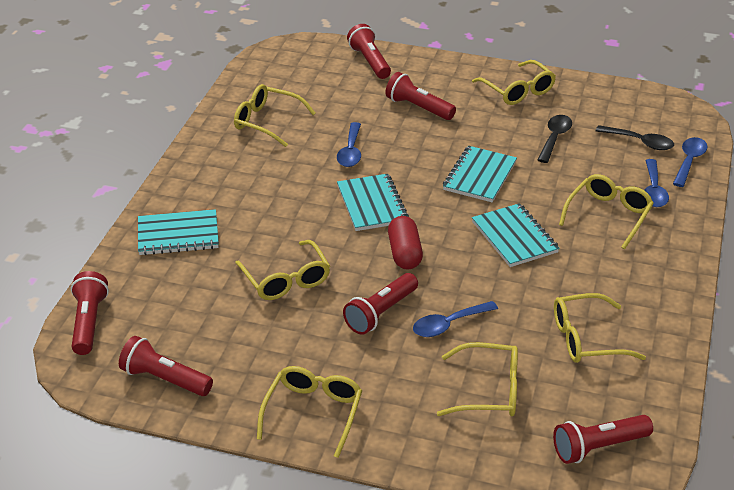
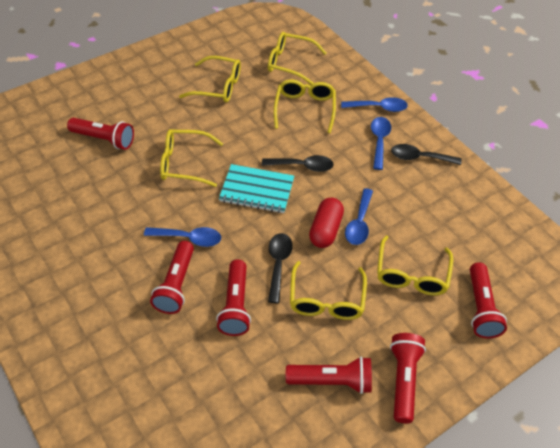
black spoon: [538,115,572,163] [596,125,674,150] = 2 -> [262,155,334,172] [268,233,293,303] [391,144,461,165] = 3
turquoise notebook: [138,209,219,255] [337,174,409,231] [443,146,517,202] [472,203,560,267] = 4 -> [219,164,294,213] = 1
yellow glasses: [234,84,316,147] [235,240,330,300] [257,366,362,458] [437,342,518,416] [472,60,556,105] [554,293,646,363] [559,174,654,249] = 7 -> [160,129,223,187] [179,56,241,102] [268,32,327,85] [274,80,336,133] [290,261,367,320] [377,235,453,295] = 6

